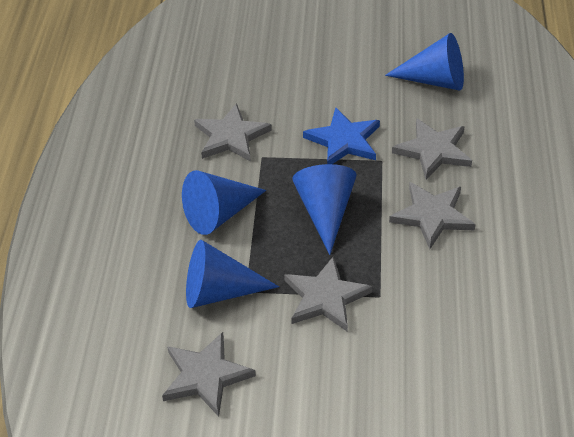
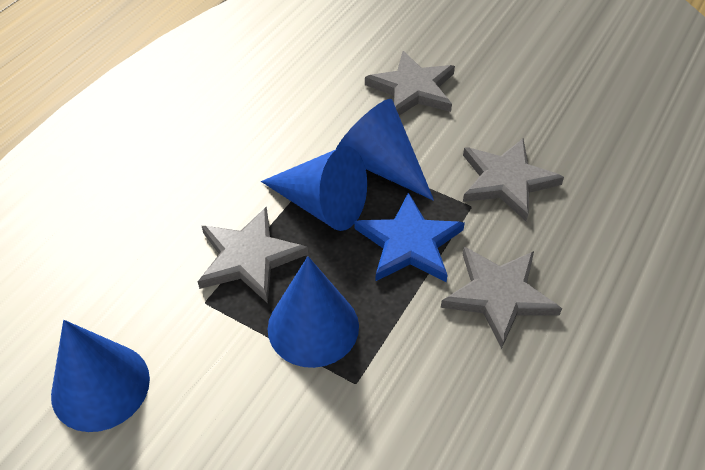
grey star: [162,332,256,417] [194,103,272,162] [284,256,373,332] [389,182,475,249] [392,118,472,180] = 5 -> [198,206,308,303] [365,51,455,116] [441,247,562,349] [463,138,564,221] = 4

